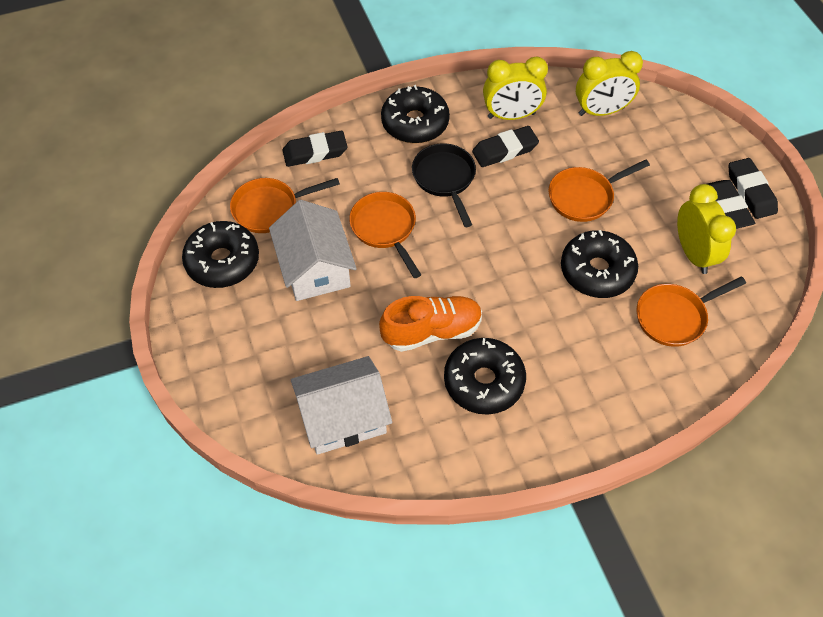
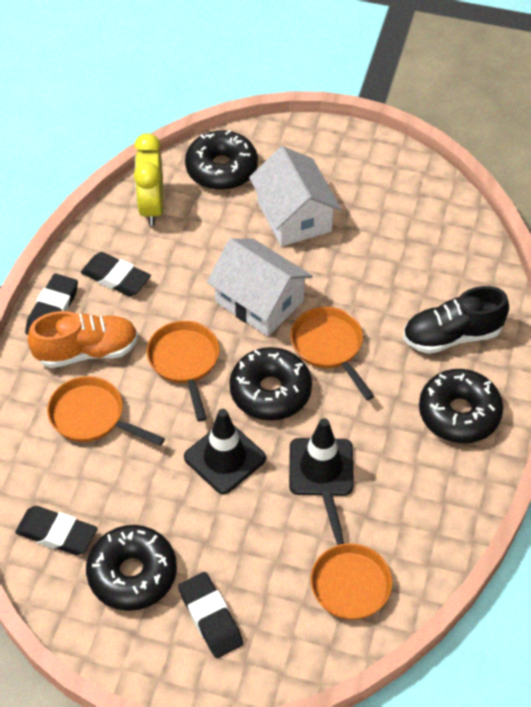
black pan: [412,143,476,227] = 1 -> none = 0
black shoe: none = 0 -> [403,286,509,354] = 1
black traffic cone: none = 0 -> [184,409,266,494] [289,418,354,496] = 2
yellow clock: [483,56,548,120] [576,51,643,116] [677,184,736,274] = 3 -> [134,133,164,226] = 1

